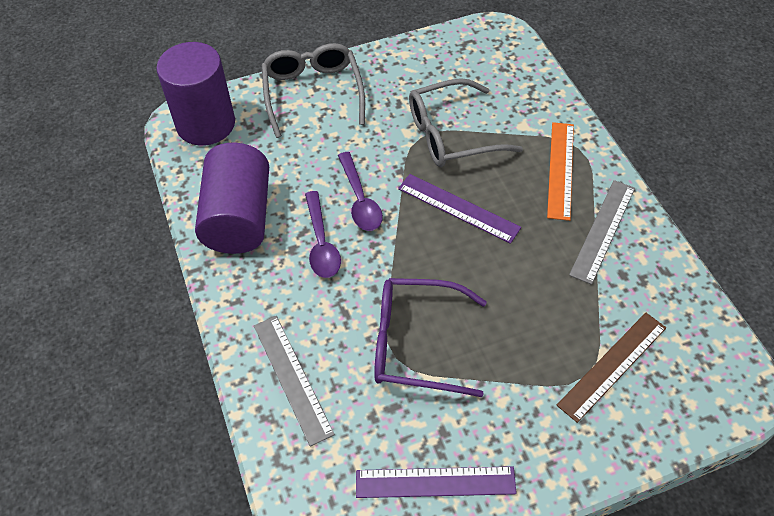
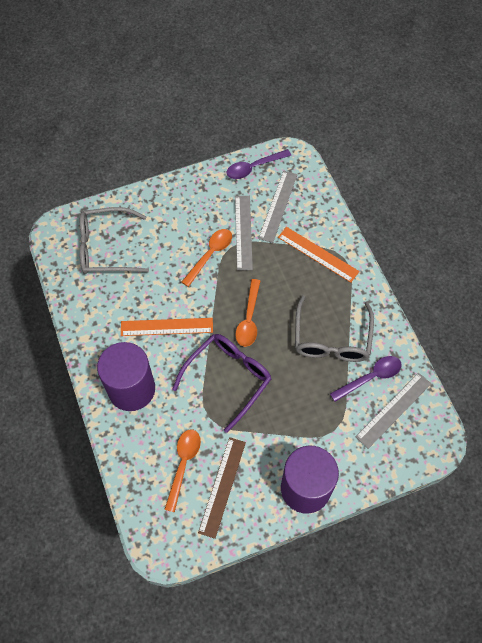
grey ruler: [254,316,335,447] [569,180,635,285] = 2 -> [235,196,253,271] [259,171,297,243] [356,373,431,449] = 3
orange ruler: [547,122,574,221] = 1 -> [121,318,213,336] [278,227,359,283] = 2
orange spoon: none = 0 -> [164,429,201,512] [182,229,232,287] [235,279,260,347] = 3
purple ruler: [356,466,517,498] [398,174,521,244] = 2 -> none = 0

